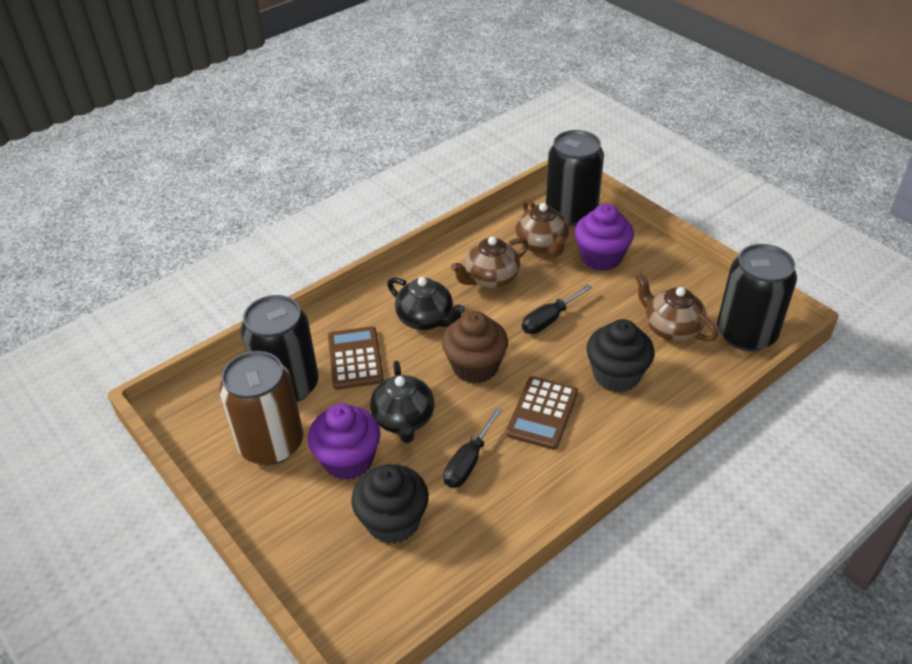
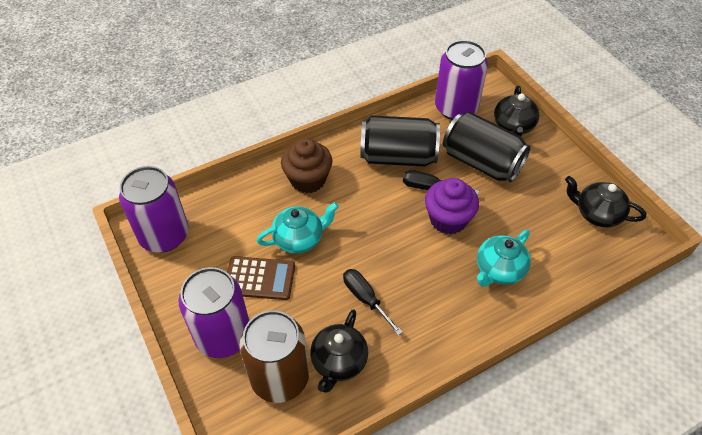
black can: [241,295,319,402] [546,130,604,226] [717,244,797,351] = 3 -> [360,115,440,167] [443,112,531,182] = 2
black cupcake: [351,464,429,544] [586,319,654,392] = 2 -> none = 0
black teapot: [370,361,434,443] [387,277,465,330] = 2 -> [310,309,368,393] [494,86,539,136] [565,176,646,228] = 3
brown calculator: [328,326,384,390] [506,376,578,450] = 2 -> [227,256,295,300] = 1
brown teapot: [451,236,529,288] [515,199,569,256] [635,273,718,342] = 3 -> none = 0
purple can: none = 0 -> [119,166,189,252] [178,267,249,358] [435,40,488,120] = 3
purple cupcake: [308,403,381,480] [575,204,634,271] = 2 -> [425,178,479,234] = 1
turquoise teapot: none = 0 -> [257,202,339,254] [477,230,531,286] = 2

